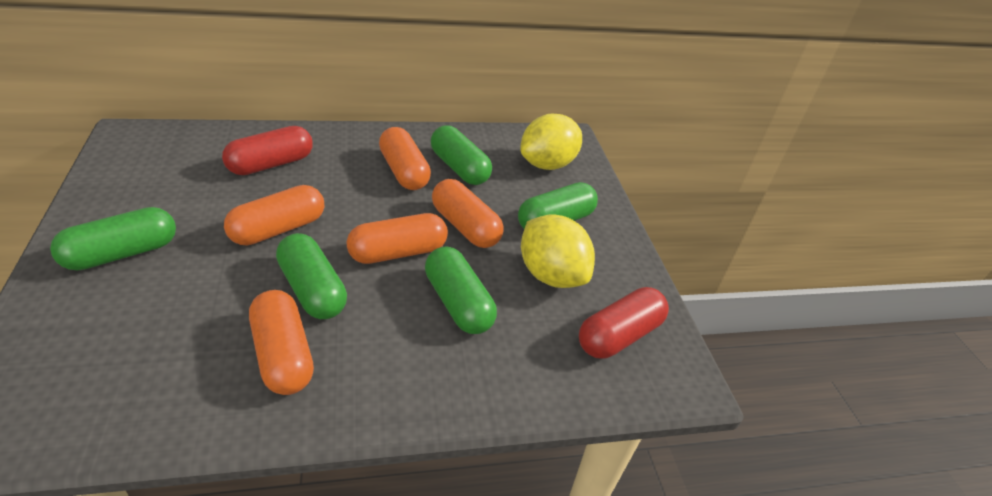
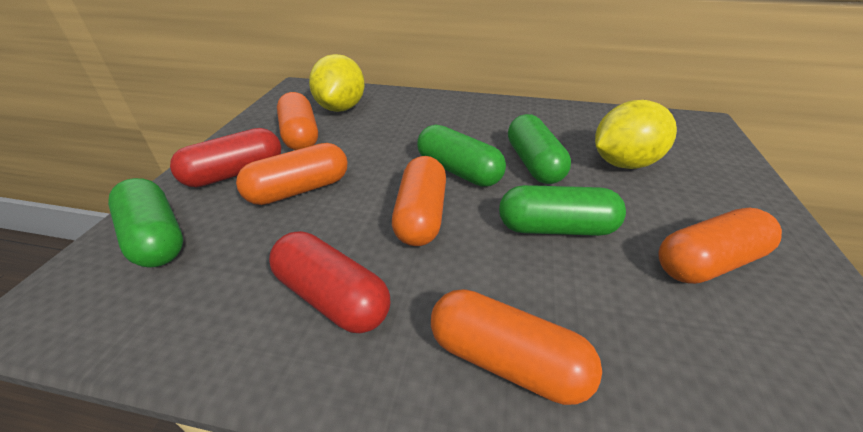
green capsule: [50,207,176,271] [276,233,347,319] [425,246,497,334] [431,125,492,185] [518,182,598,229] = 5 -> [108,178,183,268] [417,125,506,187] [499,185,626,236] [508,114,571,184] = 4

